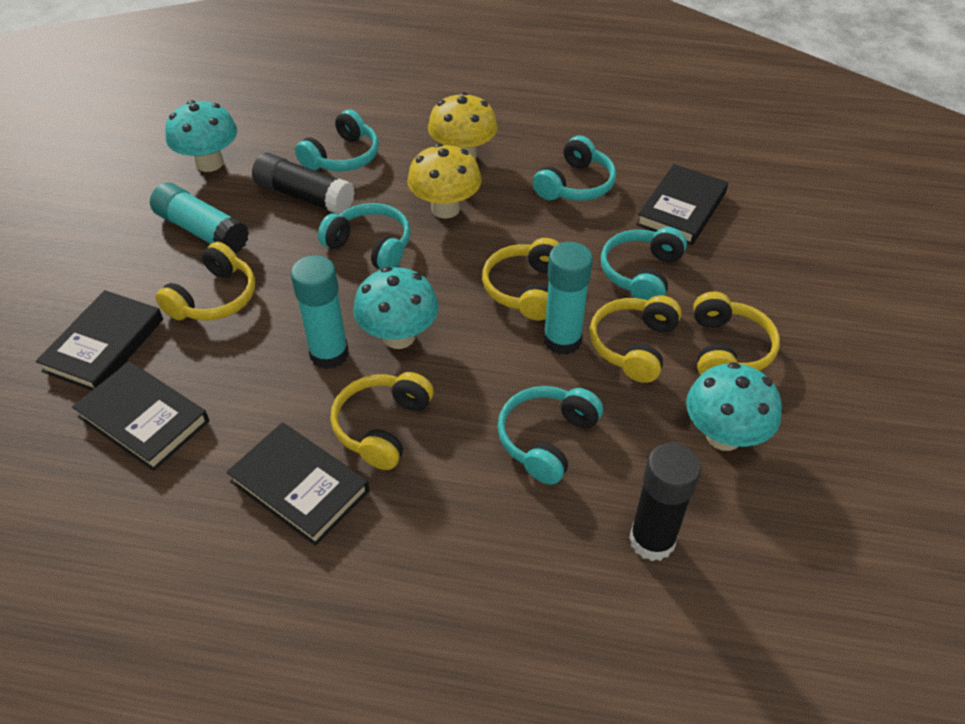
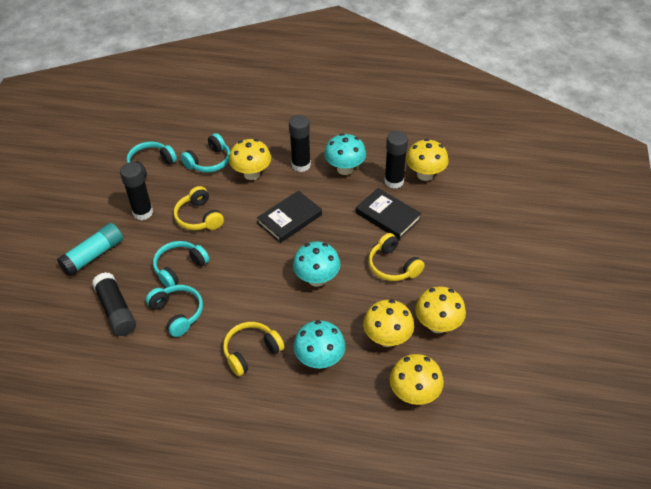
black book: [36,290,163,390] [72,361,209,471] [226,422,369,546] [636,164,728,245] = 4 -> [257,190,322,243] [356,188,422,240] = 2
black glue stick: [252,153,355,215] [629,443,701,561] = 2 -> [92,272,136,336] [120,162,153,220] [289,115,311,172] [384,131,408,189] = 4
turquoise glue stick: [150,182,249,254] [291,255,349,369] [543,242,593,355] = 3 -> [57,223,123,276] = 1
turquoise headphones: [295,110,379,171] [318,203,410,270] [497,386,603,485] [533,136,616,201] [601,227,687,300] = 5 -> [127,141,177,178] [146,285,203,337] [153,241,209,287] [181,133,230,173] = 4
yellow headphones: [156,242,255,321] [330,372,434,470] [482,238,560,320] [590,295,682,383] [693,292,780,375] = 5 -> [174,186,224,230] [223,322,284,376] [368,233,425,281] = 3
yellow mushroom: [407,143,482,219] [428,92,498,159] = 2 -> [229,139,271,180] [363,300,414,347] [390,354,444,405] [406,139,448,181] [415,287,466,333] = 5

